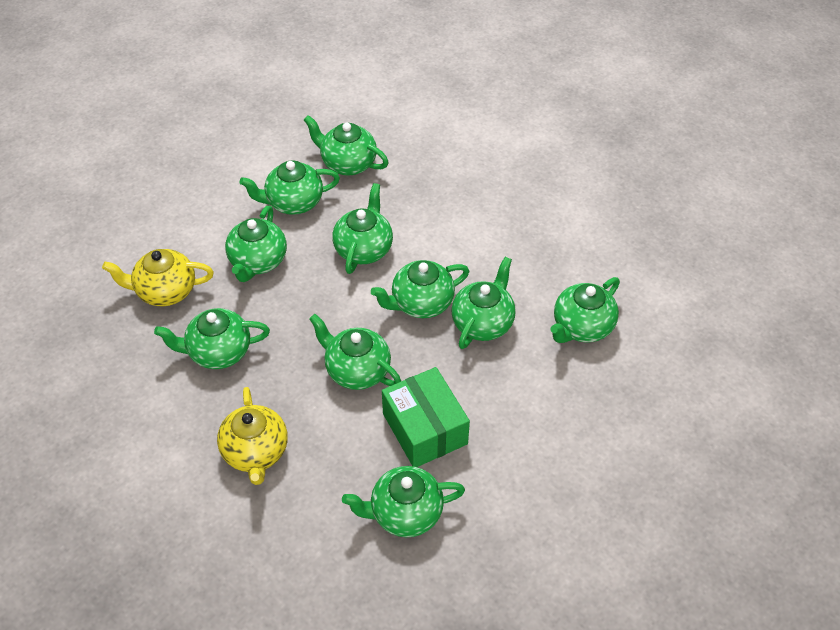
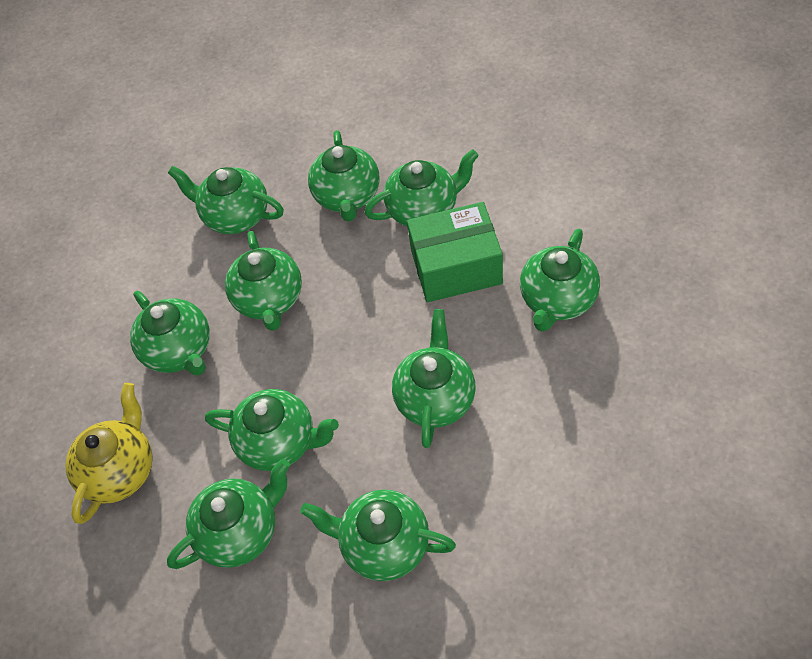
yellow teapot: [102,249,214,306] [217,387,288,485] = 2 -> [65,383,153,524] = 1

